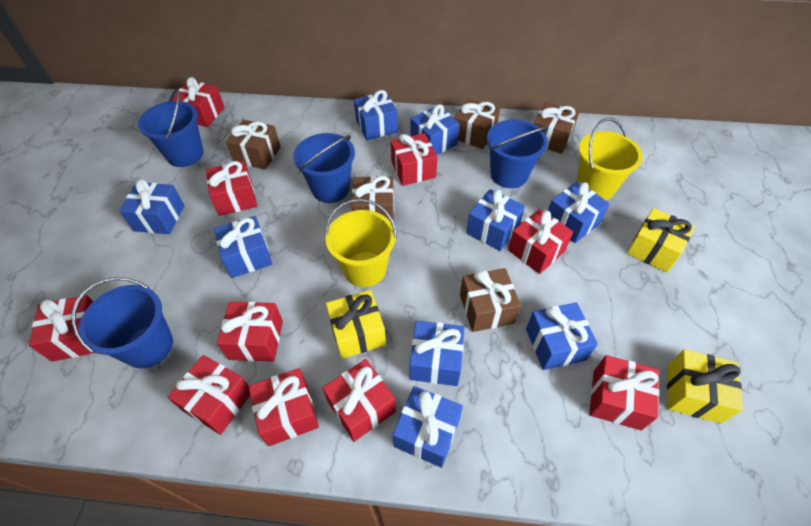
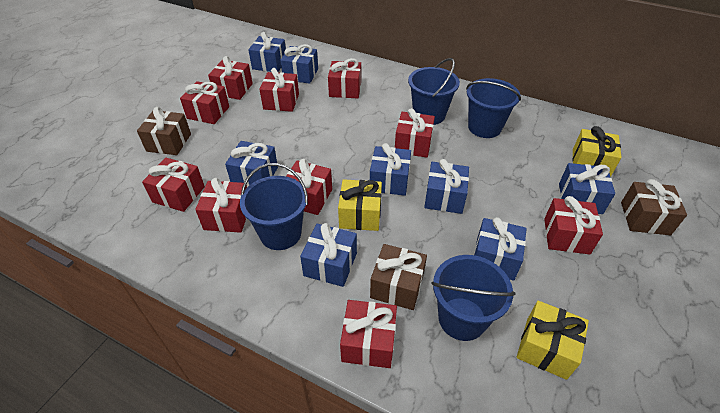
blue gift: [119,179,185,234] [214,216,272,278] [354,90,398,141] [393,386,463,468] [409,321,465,386] [410,104,460,155] [466,189,525,251] [526,302,598,370] [548,181,610,243] = 9 -> [225,141,278,187] [248,32,286,72] [280,44,318,84] [300,223,357,287] [370,143,411,196] [424,159,469,214] [474,217,527,281] [559,163,615,214] = 8
brown gift: [226,120,281,170] [351,176,394,221] [454,98,500,149] [460,268,521,332] [534,102,579,154] = 5 -> [137,107,191,155] [370,244,427,310] [621,179,687,235] = 3
yellow bucket: [325,199,397,287] [576,118,643,200] = 2 -> none = 0

